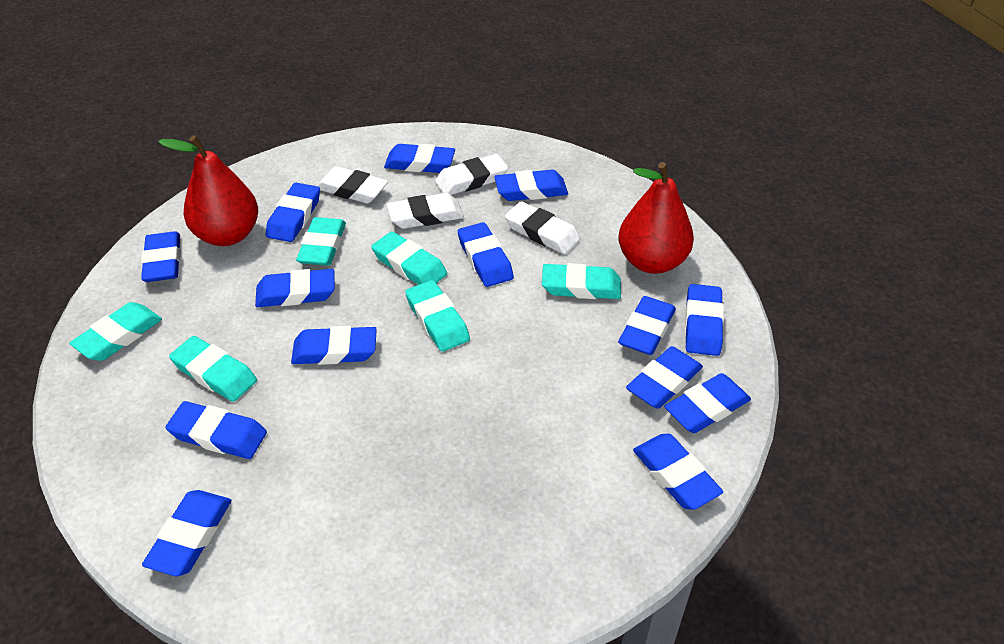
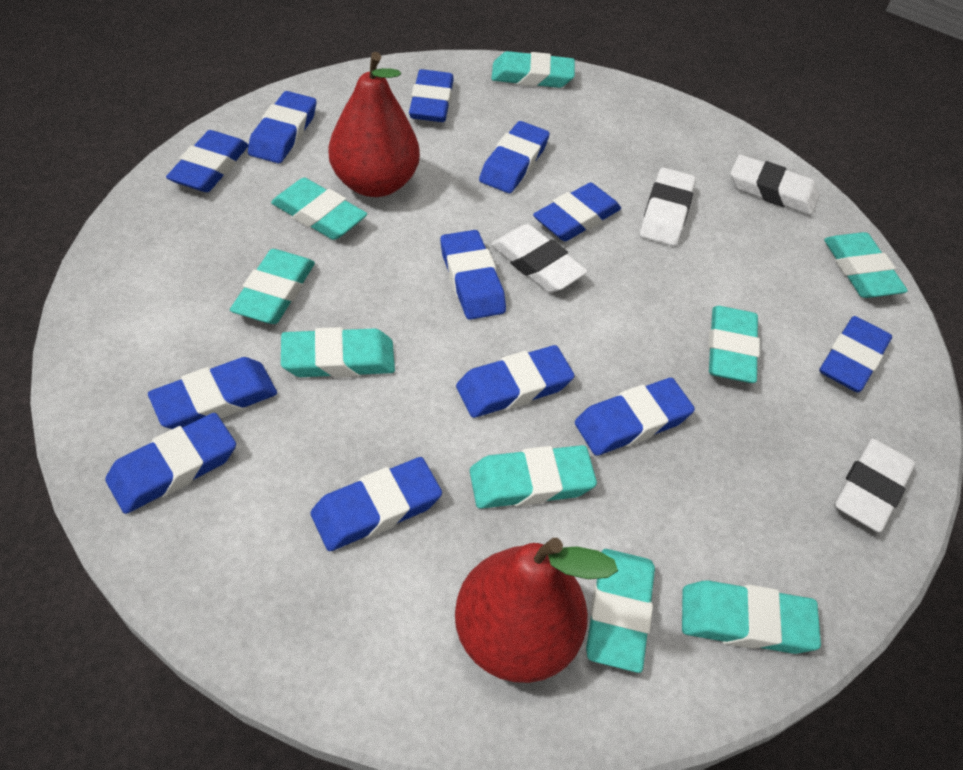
blue eraser: [141,231,181,282] [142,490,231,576] [165,401,267,459] [255,269,335,307] [266,183,320,242] [291,326,377,365] [384,144,455,173] [458,222,514,287] [494,170,568,201] [618,296,676,355] [626,346,703,409] [633,434,723,510] [664,373,751,433] [685,284,724,356] = 14 -> [105,413,236,514] [148,357,277,429] [166,130,249,192] [248,91,316,163] [310,457,442,551] [409,69,454,122] [440,230,506,320] [456,345,575,418] [479,121,550,193] [533,183,621,241] [575,378,695,456] [819,316,892,393] = 12
turquoise eraser: [69,302,162,361] [169,336,257,402] [296,217,346,266] [371,232,447,285] [405,280,470,352] [542,263,621,299] = 6 -> [230,249,315,324] [271,178,367,240] [281,327,395,378] [470,445,597,509] [491,51,575,88] [586,549,655,673] [682,580,821,654] [709,306,760,383] [824,232,908,298] = 9

